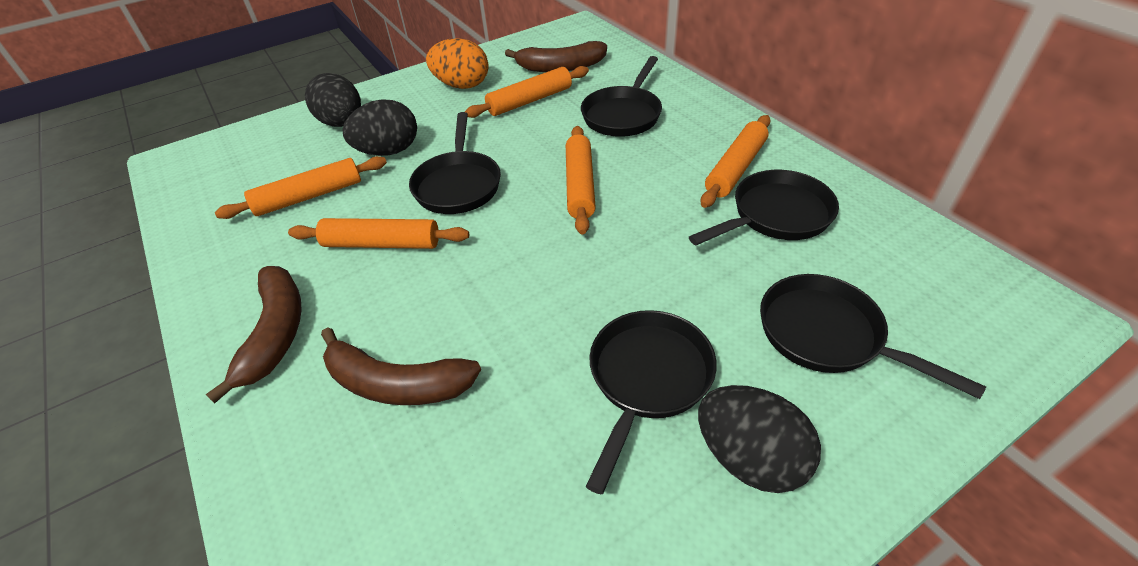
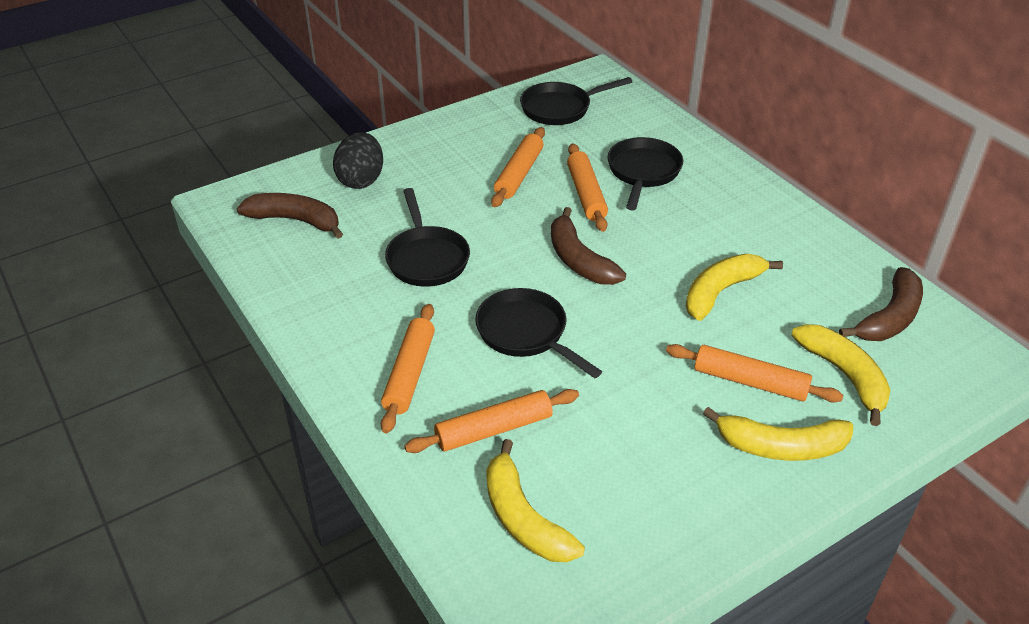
black egg: [305,73,361,127] [342,99,417,156] [698,385,821,493] = 3 -> [333,132,383,189] = 1
black pan: [409,112,501,214] [581,56,662,137] [586,310,717,495] [689,170,839,245] [760,274,986,399] = 5 -> [385,188,470,287] [475,288,602,378] [520,77,632,125] [608,137,683,211] = 4
orange egg: [426,38,488,89] = 1 -> none = 0
yellow banana: none = 0 -> [486,439,585,562] [686,254,783,321] [703,407,853,461] [791,324,890,426] = 4

